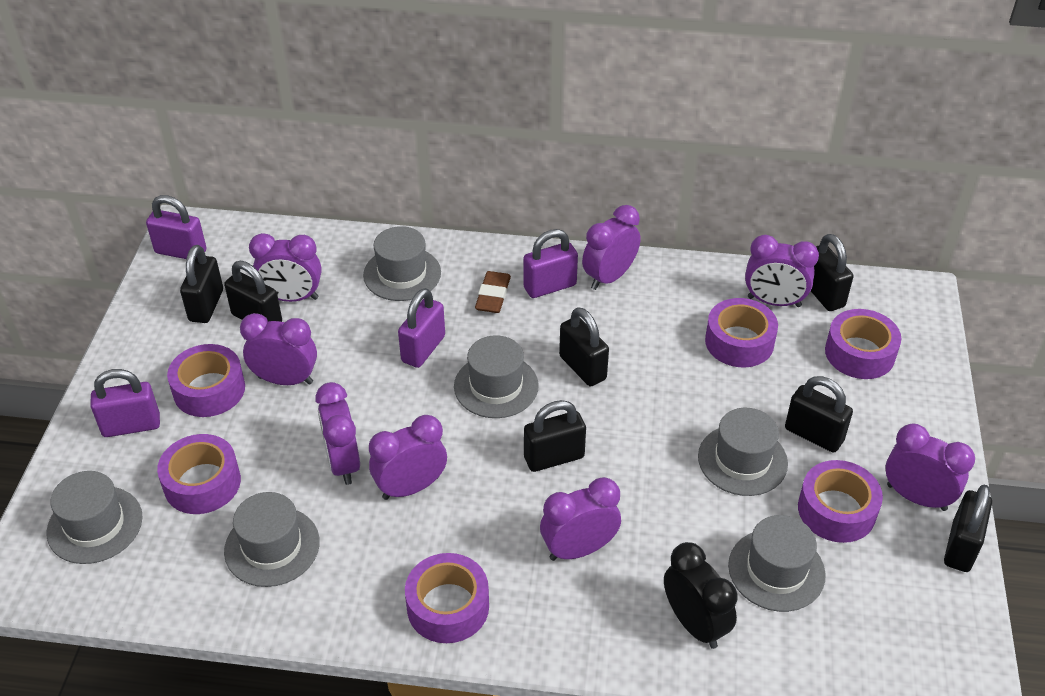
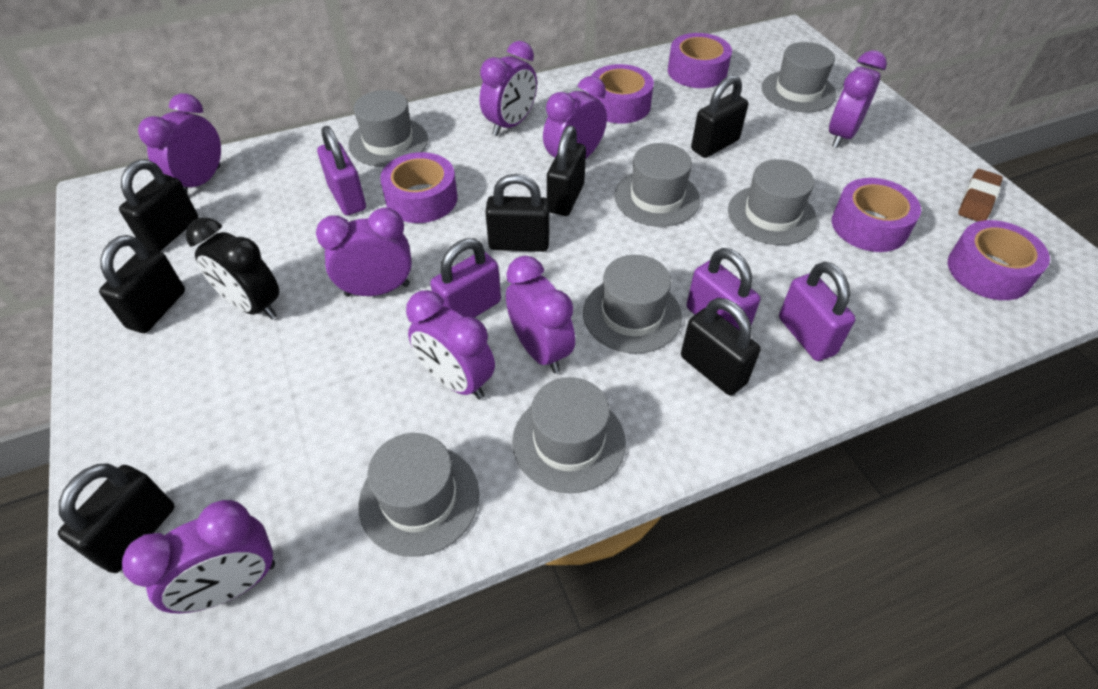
grey hat: [47,471,143,564] [224,492,320,587] [363,226,441,301] [454,335,539,418] [698,408,788,496] [728,515,826,612] = 6 -> [348,90,428,167] [358,433,479,557] [512,377,626,493] [583,255,682,354] [614,143,700,227] [728,159,817,245] [762,42,836,112] = 7
purple tape: [157,434,241,514] [167,344,245,417] [405,553,489,643] [705,298,778,367] [798,460,883,543] [825,309,901,379] = 6 -> [380,152,458,223] [589,64,654,124] [668,33,732,88] [832,178,921,252] [948,220,1050,300] = 5

